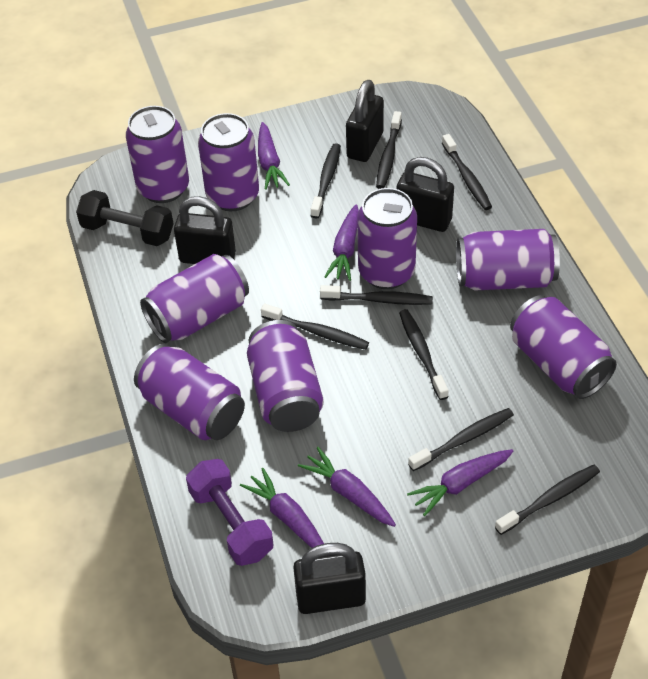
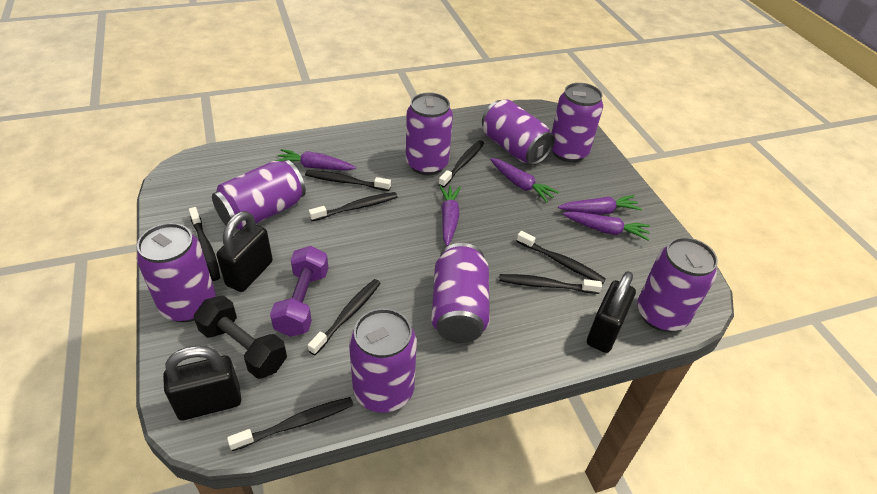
black padlock: [174,196,236,264] [293,543,366,614] [346,80,384,162] [397,157,454,232] = 4 -> [163,346,241,420] [216,211,273,292] [587,271,636,353] = 3

